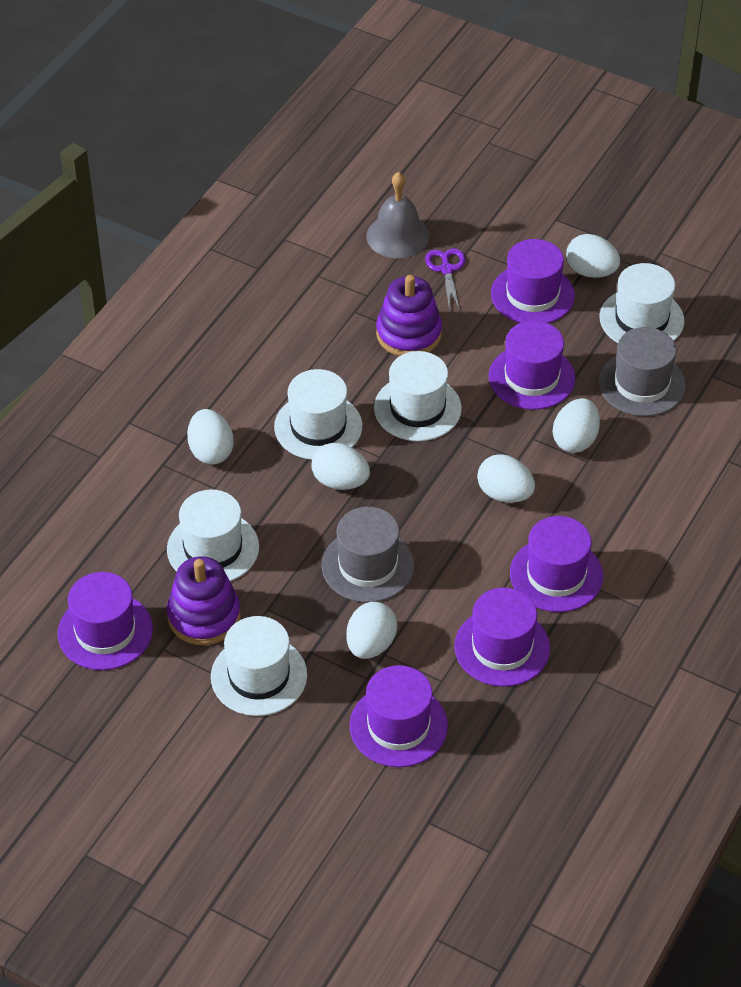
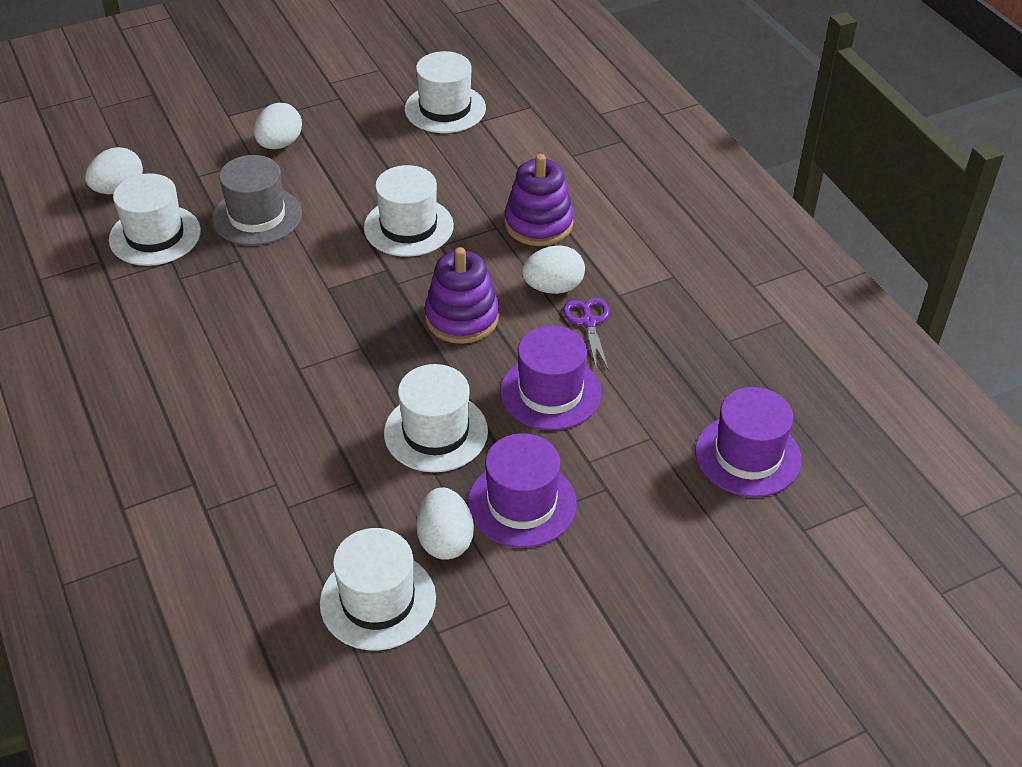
grey bell: [366,172,429,258] = 1 -> none = 0
grey hat: [322,507,414,603] [599,327,686,416] = 2 -> [212,155,302,246] = 1
purple hat: [58,572,153,670] [349,665,448,767] [454,588,550,687] [489,321,575,410] [491,239,575,323] [510,516,603,612] = 6 -> [468,433,577,548] [500,325,602,430] [695,387,802,497] = 3
white egg: [187,409,234,464] [312,443,370,490] [346,602,397,659] [477,454,535,503] [553,398,600,453] [566,234,620,278] = 6 -> [85,147,143,194] [254,103,302,149] [416,488,474,560] [522,245,585,294] = 4

